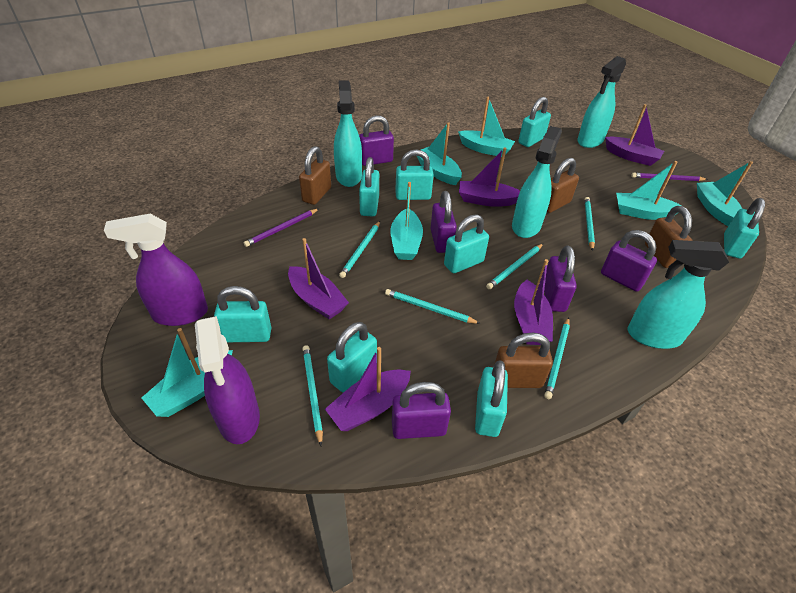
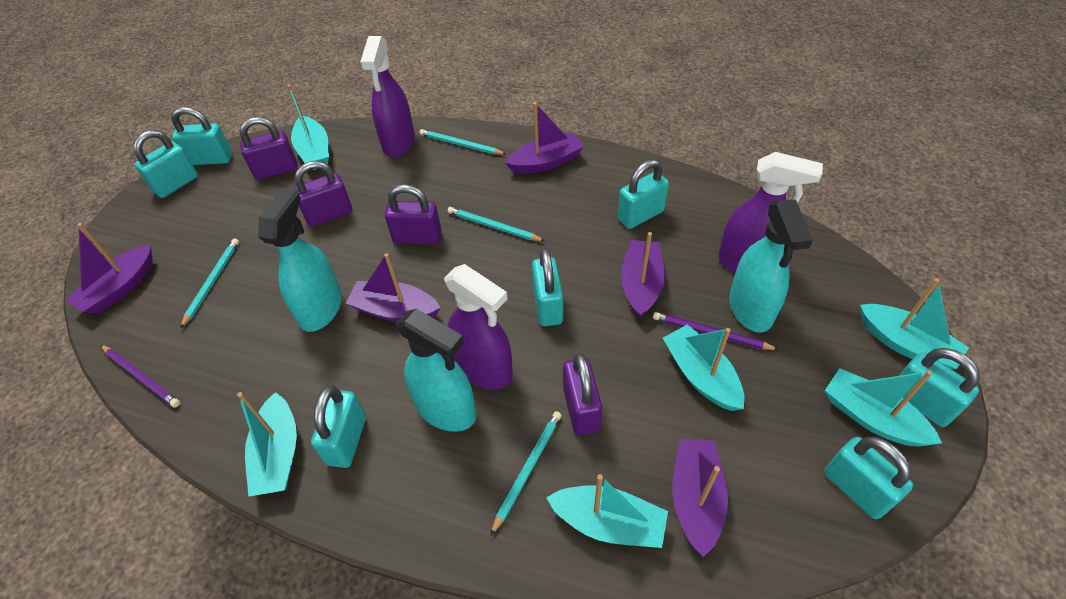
brown padlock: [299,146,331,205] [495,333,553,388] [547,158,579,213] [645,206,693,268] = 4 -> none = 0
purple padlock: [359,115,394,166] [392,382,451,439] [430,191,457,253] [544,245,577,312] [601,230,657,292] = 5 -> [239,117,298,180] [293,161,352,227] [385,184,442,244] [563,353,602,435] = 4
purple spray bottle: [104,214,208,326] [195,316,260,444] = 2 -> [360,36,415,157] [444,264,513,390] [718,152,823,273] = 3
turquoise padlock: [214,286,272,342] [327,322,377,392] [359,157,379,216] [395,149,434,200] [444,214,489,273] [475,360,508,437] [518,97,551,147] [724,198,765,259] = 8 -> [133,130,198,198] [171,107,232,165] [311,385,366,468] [532,248,563,326] [617,159,669,229] [824,437,913,519] [899,348,980,427] = 7
turquoise pencil: [302,345,323,446] [339,221,380,278] [385,289,481,324] [486,244,543,289] [544,317,570,399] [585,197,595,251] = 6 -> [180,238,239,329] [419,129,507,155] [448,207,545,241] [490,411,562,536] = 4
turquoise spray bottle: [334,80,362,187] [512,126,562,238] [577,56,626,148] [627,240,729,349] = 4 -> [258,188,342,332] [396,308,477,432] [729,200,813,332] = 3

